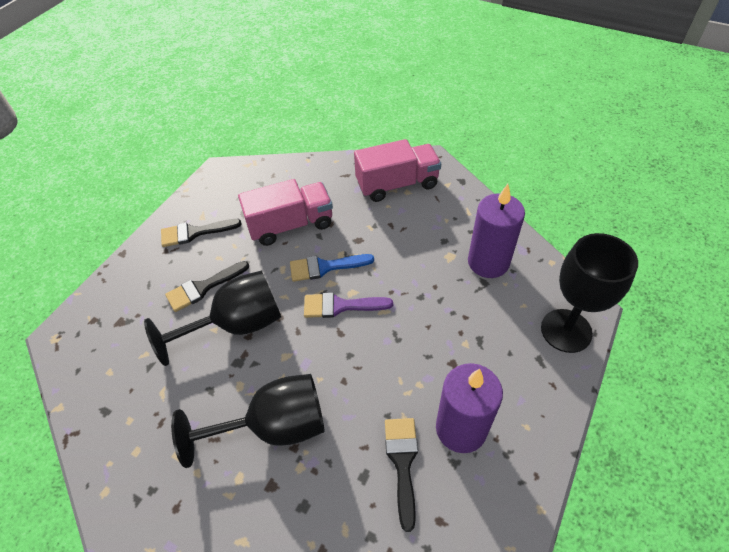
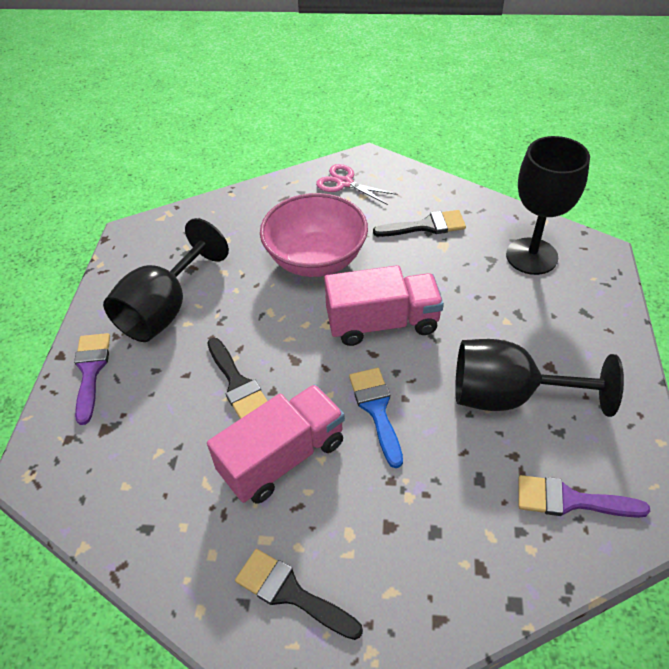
pink bowl: none = 0 -> [260,193,368,277] = 1
pink scissors: none = 0 -> [316,164,397,205] = 1
purple brush: [304,293,393,318] = 1 -> [74,333,110,425] [519,475,650,518] = 2
purple candle: [436,363,503,453] [468,184,525,278] = 2 -> none = 0

